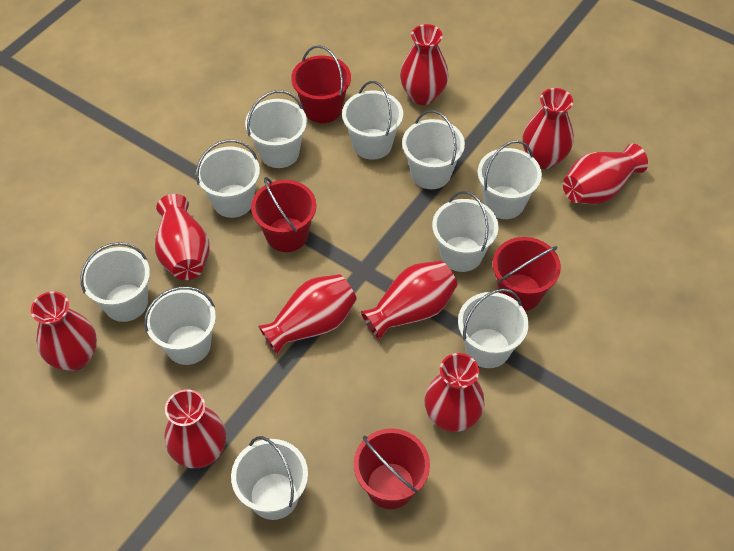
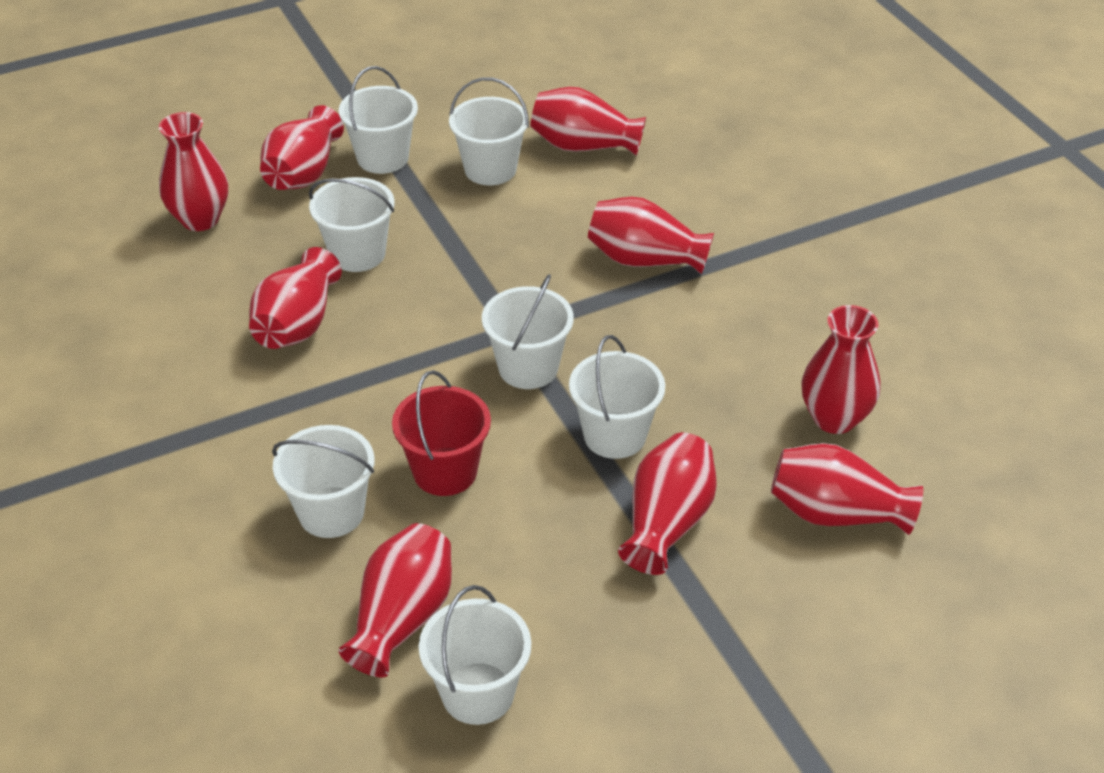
red bucket: [251,177,316,252] [291,45,351,123] [354,428,430,509] [492,237,561,311] = 4 -> [392,370,491,496] = 1
white bucket: [81,242,150,322] [144,286,216,365] [196,140,260,218] [231,436,308,520] [245,90,307,168] [342,81,403,160] [402,110,465,189] [432,191,499,272] [458,289,529,368] [478,140,542,219] = 10 -> [272,425,374,538] [309,177,394,272] [339,66,418,174] [419,585,531,725] [449,77,529,185] [482,274,574,389] [569,335,665,459] = 7

